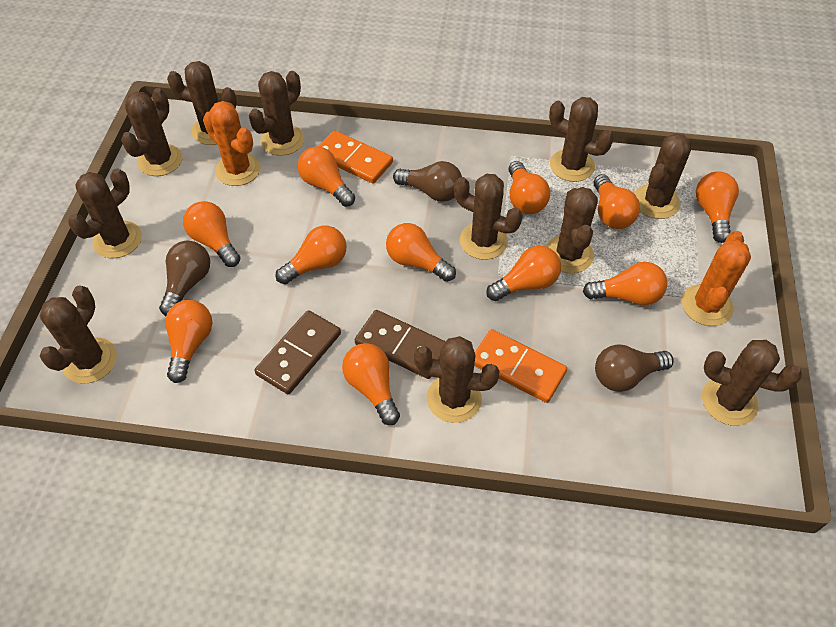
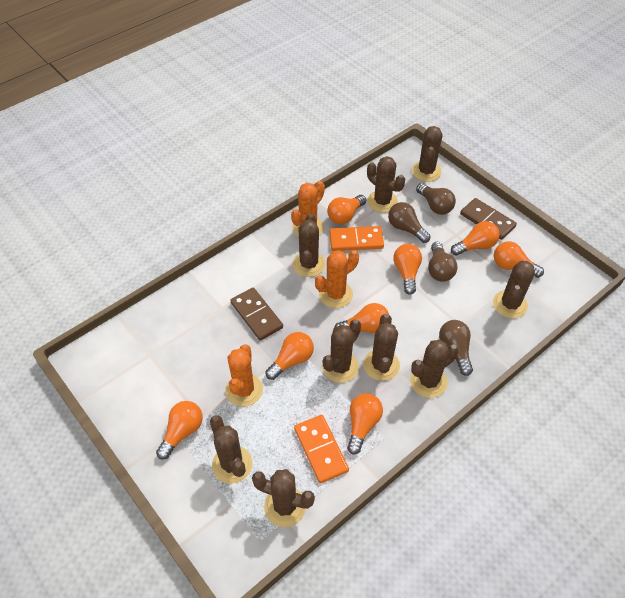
brown cactus: [40,285,117,384] [68,168,142,258] [121,88,182,176] [167,61,237,145] [249,71,305,156] [414,336,500,423] [454,174,523,260] [546,187,598,273] [549,97,614,182] [634,133,691,219] [702,340,802,426] = 11 -> [210,415,252,484] [252,469,315,527] [293,214,325,277] [322,319,361,383] [363,314,400,381] [367,156,405,213] [410,340,459,398] [412,126,442,182] [493,261,535,318] = 9
brown light bulb: [159,241,210,316] [393,161,462,202] [595,344,674,392] = 3 -> [388,202,430,243] [416,183,456,215] [428,242,458,282] [439,320,473,376] = 4
orange cactus: [203,101,261,186] [682,231,751,326] = 2 -> [225,344,263,407] [291,181,325,237] [315,250,359,308] = 3
orange light bulb: [165,300,212,383] [183,201,240,267] [276,226,347,284] [297,146,355,207] [342,343,400,425] [386,223,456,282] [486,246,561,301] [508,161,550,214] [583,262,667,306] [594,174,640,229] [696,171,739,243] = 11 -> [156,401,203,459] [265,332,314,380] [327,195,366,224] [334,303,389,333] [347,393,383,455] [394,244,422,295] [451,221,500,256] [494,241,544,278] = 8

